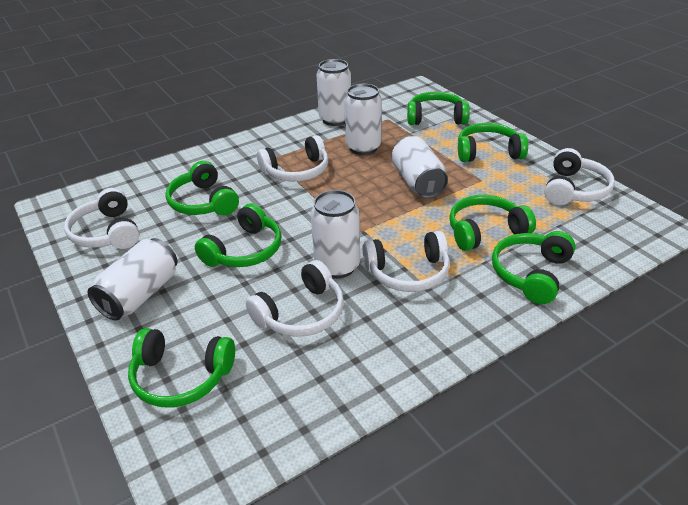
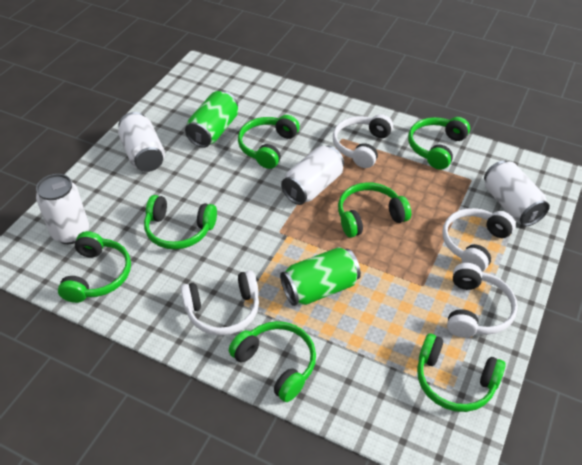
green can: none = 0 -> [185,91,238,148] [280,247,361,306] = 2
white can: [87,238,177,320] [311,190,360,279] [317,59,351,126] [344,84,382,155] [391,136,448,199] = 5 -> [36,174,89,244] [118,112,165,172] [281,145,344,205] [484,160,550,226] = 4
white headphones: [64,188,140,249] [246,260,344,337] [257,135,328,182] [363,231,450,292] [544,148,615,205] = 5 -> [180,270,259,336] [333,114,393,168] [442,208,516,272] [447,263,518,338] = 4

